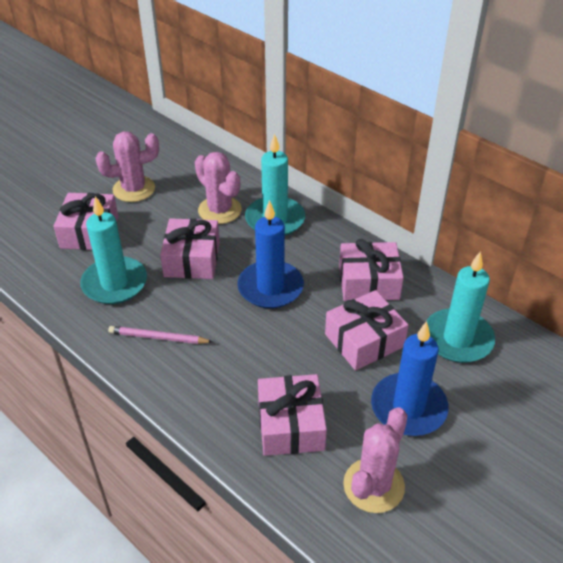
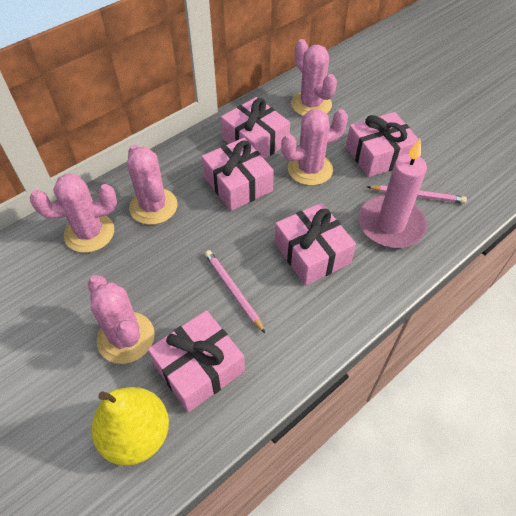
blue candle: [237,200,304,309] [371,321,449,436] = 2 -> none = 0
pink cactus: [95,132,159,202] [195,152,242,224] [343,407,408,513] = 3 -> [30,174,117,253] [88,275,155,364] [127,145,178,225] [281,109,348,186] [291,39,337,116] = 5
pink candle: none = 0 -> [359,139,427,248] = 1
pink pencil: [108,326,213,344] = 1 -> [205,250,265,333] [367,185,467,203] = 2
turquoise candle: [80,196,147,304] [245,133,305,235] [426,251,495,363] = 3 -> none = 0
yellow pear: none = 0 -> [91,387,169,466] = 1

